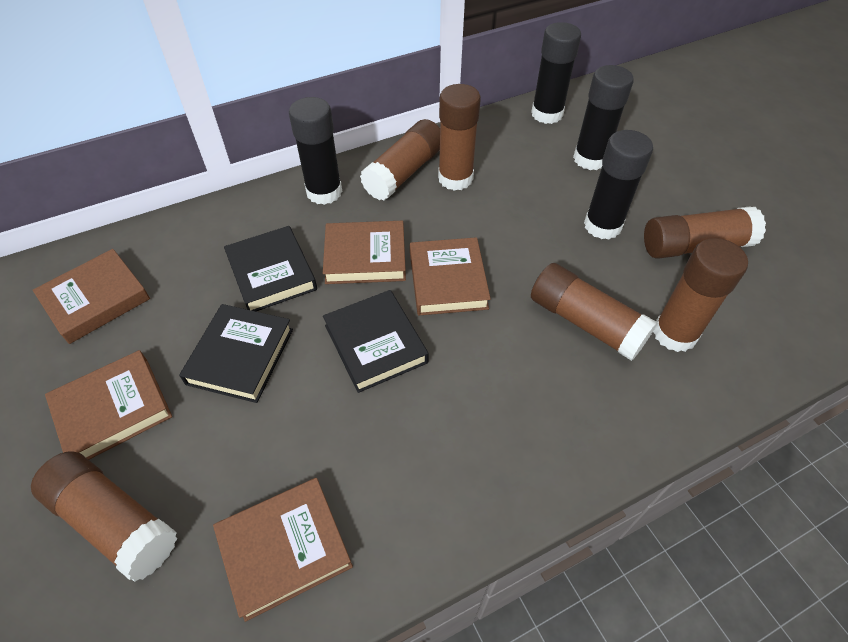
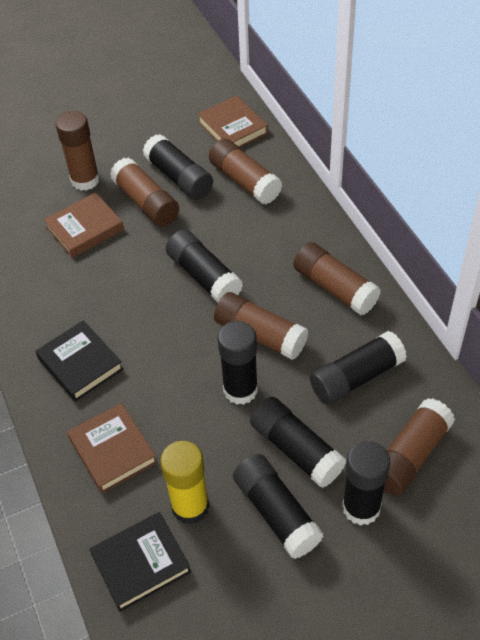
black book: [179,304,293,403] [224,226,317,311] [323,290,429,393] = 3 -> [36,320,123,402] [89,512,191,612] = 2
black glue stick: [289,97,342,205] [531,22,581,124] [573,65,634,170] [584,130,653,240] = 4 -> [143,134,213,200] [166,230,243,302] [218,321,258,405] [233,454,323,559] [250,397,346,488] [310,331,407,405] [342,441,390,526] = 7
brown book: [33,249,150,344] [45,350,172,460] [213,478,353,622] [323,221,406,284] [410,237,491,315] = 5 -> [44,192,124,258] [67,403,157,493] [198,95,268,147] = 3
yellow glue stick: none = 0 -> [160,441,209,525] = 1

